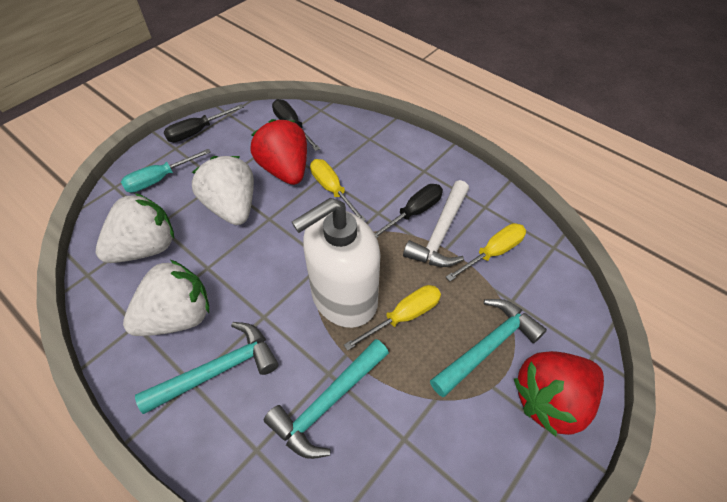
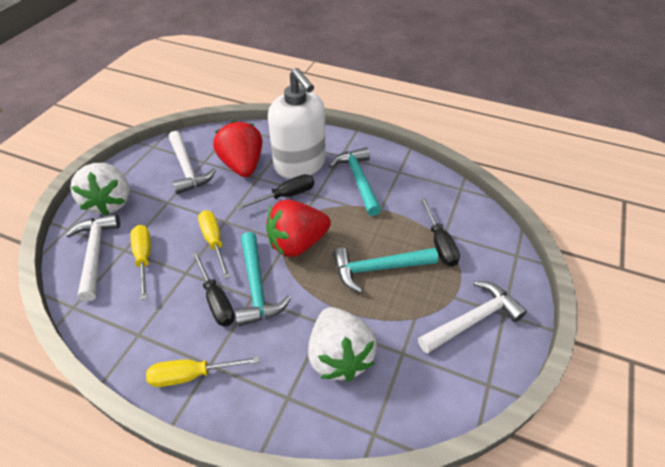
turquoise screwdriver: [121,149,211,193] = 1 -> none = 0
white hammer: [403,180,469,267] = 1 -> [66,214,120,301] [169,131,216,194] [418,281,527,354] = 3
white strawberry: [96,193,174,263] [123,260,209,336] [192,156,254,225] = 3 -> [70,163,130,216] [308,307,377,382] = 2

